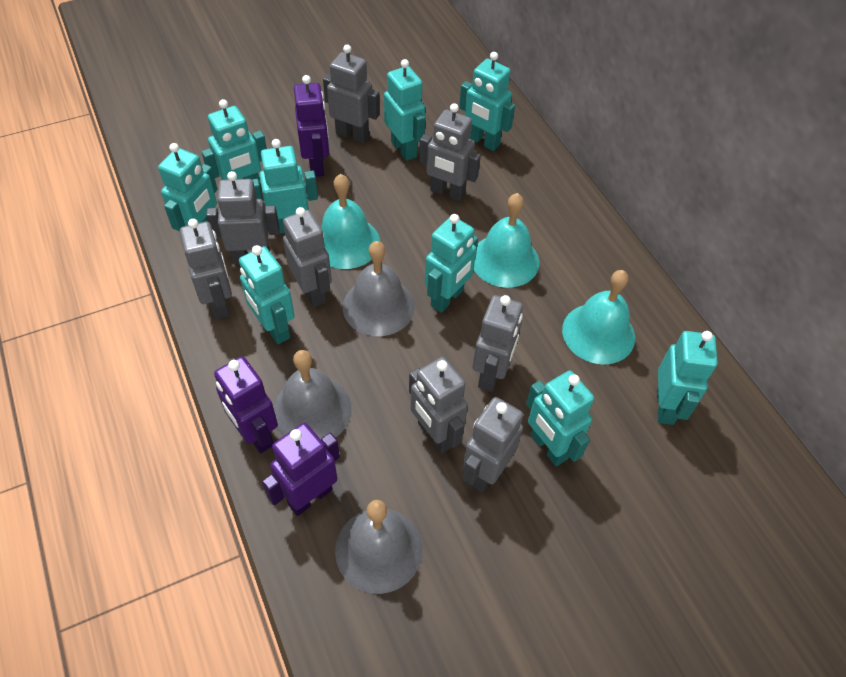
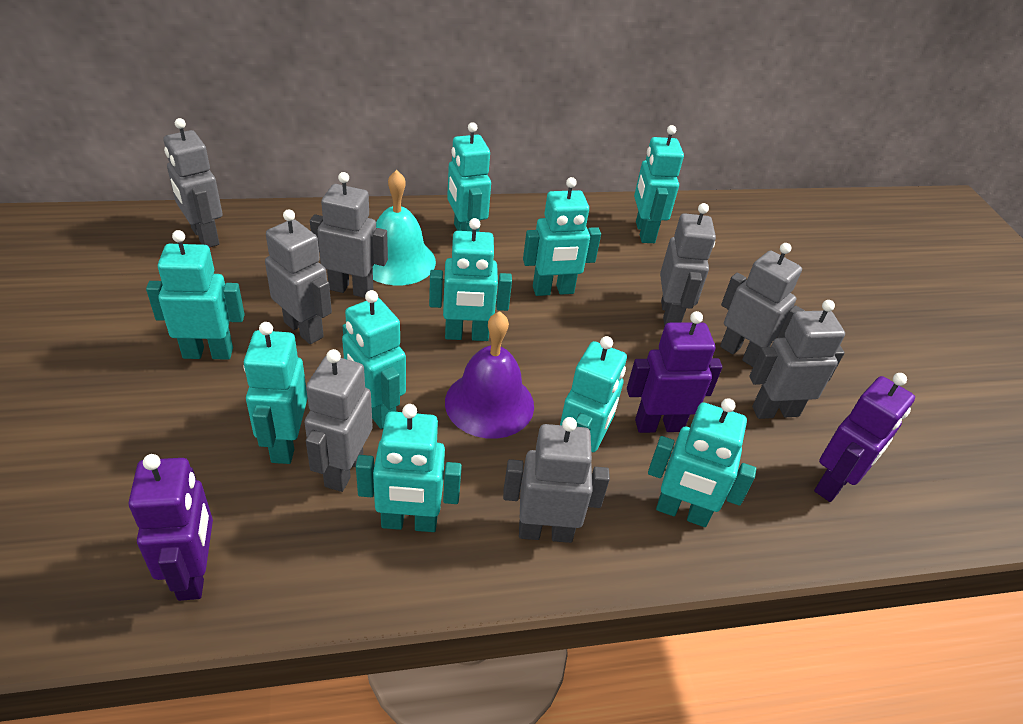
grey bell: [273,350,352,439] [335,500,423,594] [343,241,415,336] = 3 -> none = 0
purple bell: none = 0 -> [445,311,534,439] = 1
turquoise bell: [321,174,380,269] [474,193,539,288] [562,270,635,365] = 3 -> [373,170,436,285] = 1
turquoise robot: [158,143,218,231] [202,99,267,187] [239,245,295,344] [252,139,318,234] [384,59,426,161] [425,214,478,313] [459,52,515,151] [526,370,594,466] [657,331,718,425] = 9 -> [146,230,245,360] [243,322,308,464] [342,290,406,429] [356,404,462,532] [429,218,512,341] [447,122,491,232] [523,177,601,296] [560,336,627,452] [634,125,684,243] [648,398,756,527] = 10

